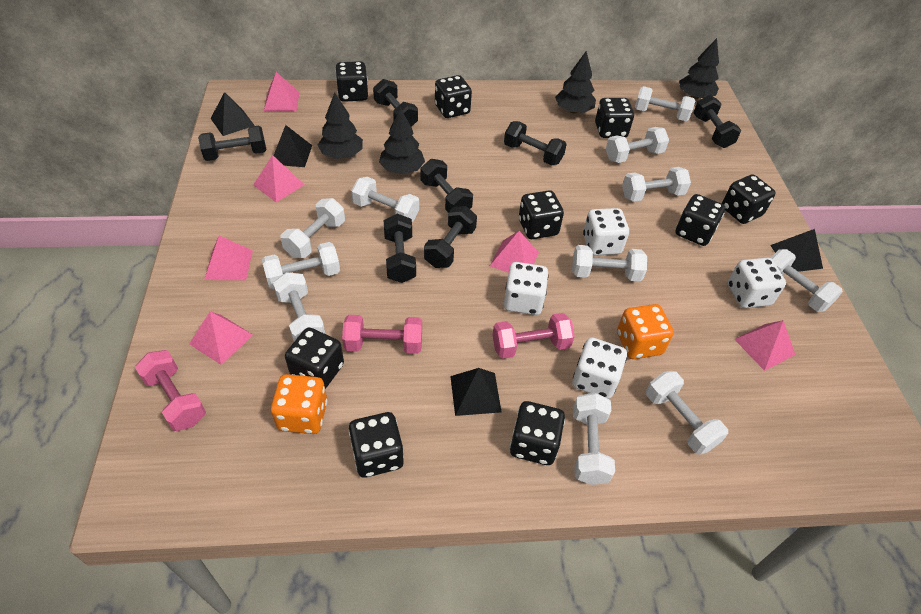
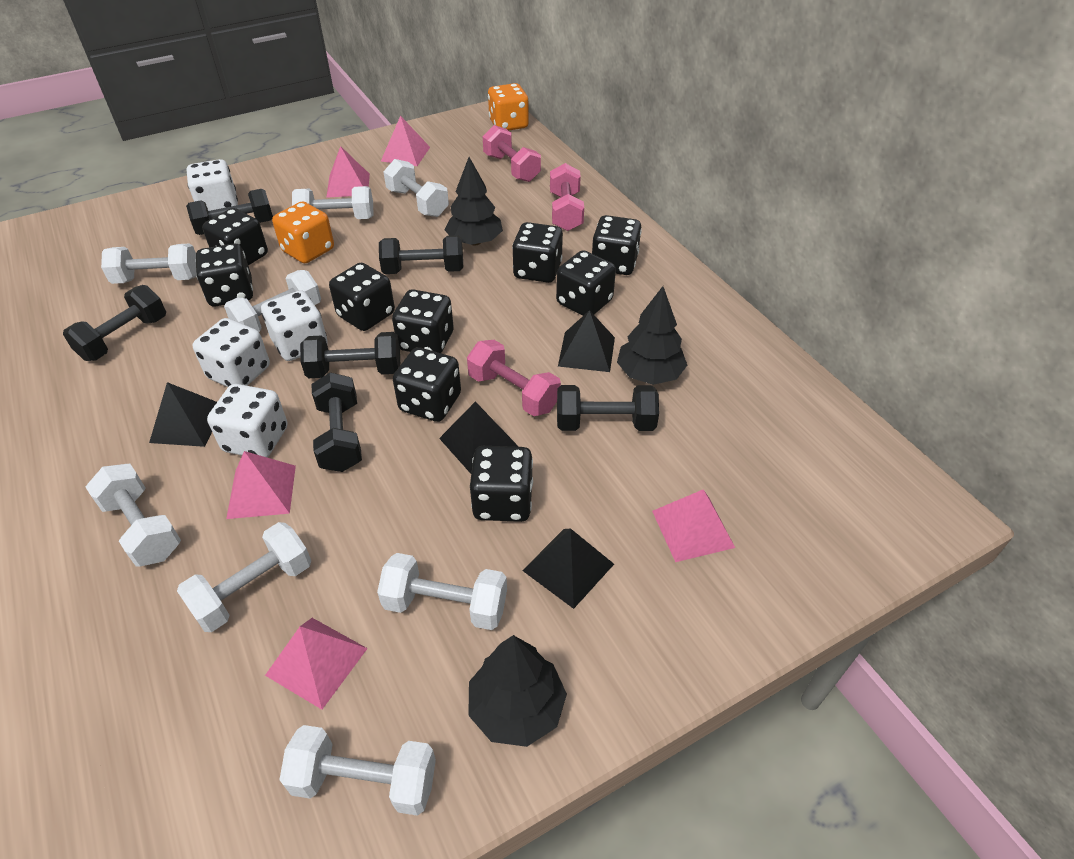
black dumbbell: [198,126,266,161] [373,79,418,127] [384,214,416,283] [421,159,473,213] [424,206,477,268] [504,121,567,165] [693,95,741,148] = 7 -> [63,285,166,361] [186,189,273,235] [300,332,400,378] [312,372,362,472] [379,235,463,274] [557,385,659,431] = 6
black tree: [318,92,363,159] [379,108,425,175] [555,51,596,113] [679,38,719,99] = 4 -> [445,157,503,246] [468,635,567,747] [617,286,687,385] = 3
pink pyramid: [189,311,253,365] [204,236,253,280] [253,155,305,202] [264,72,300,111] [490,231,539,273] [734,320,795,371] = 6 -> [226,451,296,519] [265,618,368,710] [326,146,370,198] [381,116,430,166] [652,489,735,562] = 5
white dumbbell: [262,242,340,289] [273,272,325,341] [281,198,345,258] [351,177,419,222] [572,245,647,282] [573,393,615,485] [606,127,669,163] [622,167,691,202] [635,86,696,121] [646,371,728,455] [771,249,843,312] = 11 -> [86,464,181,567] [101,243,196,284] [177,522,311,632] [224,270,321,332] [279,725,436,816] [292,186,374,219] [377,553,507,630] [384,159,449,217] = 8

